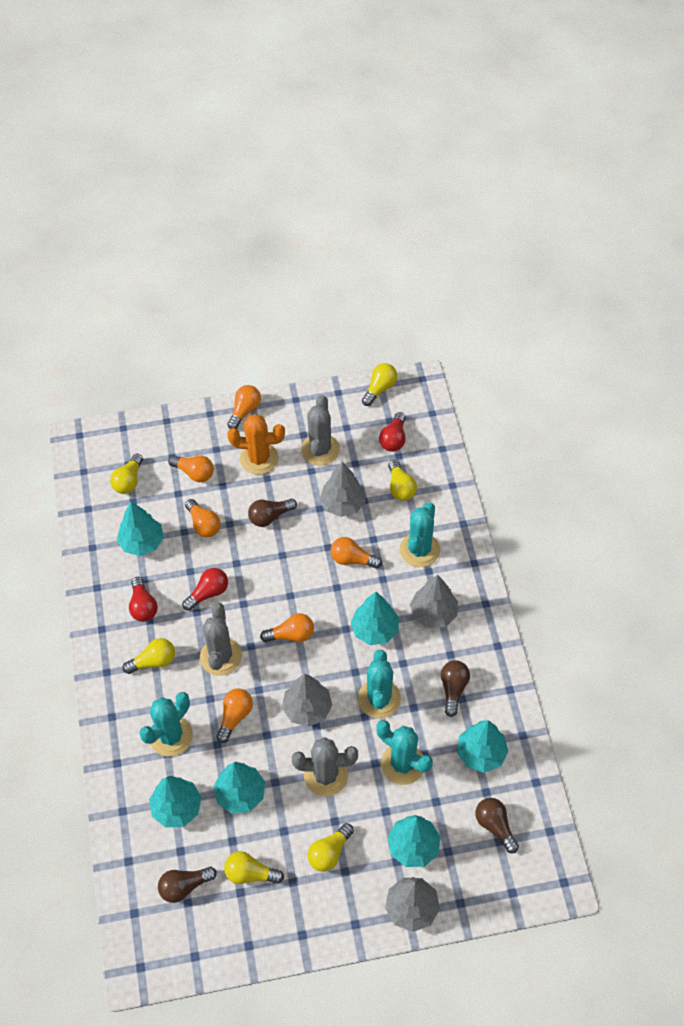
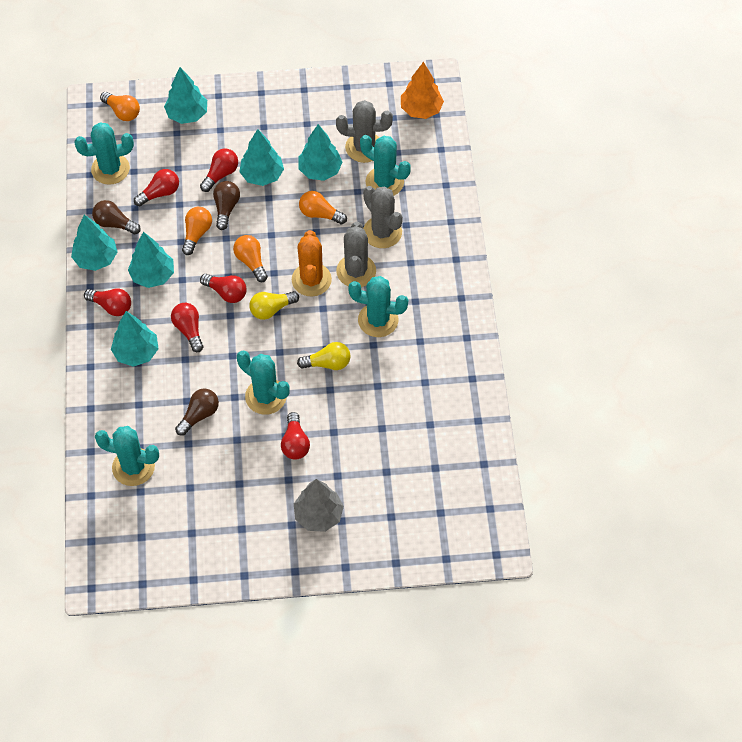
brown light bulb: [158,866,217,903] [248,499,297,527] [441,660,470,717] [475,798,519,853] = 4 -> [92,200,141,234] [175,389,219,436] [213,181,240,230] = 3
grey tree: [282,674,332,727] [320,462,366,517] [385,877,440,932] [410,575,458,628] = 4 -> [294,479,344,532] = 1
orange light bulb: [168,455,214,482] [185,499,221,538] [216,689,253,743] [227,385,261,429] [260,613,314,642] [331,537,382,569] = 6 -> [100,92,140,121] [182,207,212,255] [233,235,268,282] [299,191,347,224] = 4
orange tree: none = 0 -> [401,62,444,119] = 1
red light bulb: [129,577,158,622] [182,568,228,611] [379,412,406,452] = 3 -> [84,289,131,316] [134,169,179,206] [171,303,203,352] [200,149,238,192] [200,274,247,303] [281,412,310,459] = 6
turquoise cactus: [139,692,193,756] [358,650,401,718] [377,720,433,785] [400,502,440,567] = 4 -> [74,122,134,185] [95,426,159,486] [237,351,290,415] [348,276,408,337] [360,135,411,196] = 5
yellow light bulb: [110,453,143,494] [123,638,175,674] [224,851,284,884] [307,823,354,872] [362,363,398,406] [388,460,417,501] = 6 -> [249,291,299,320] [297,342,350,370] = 2

